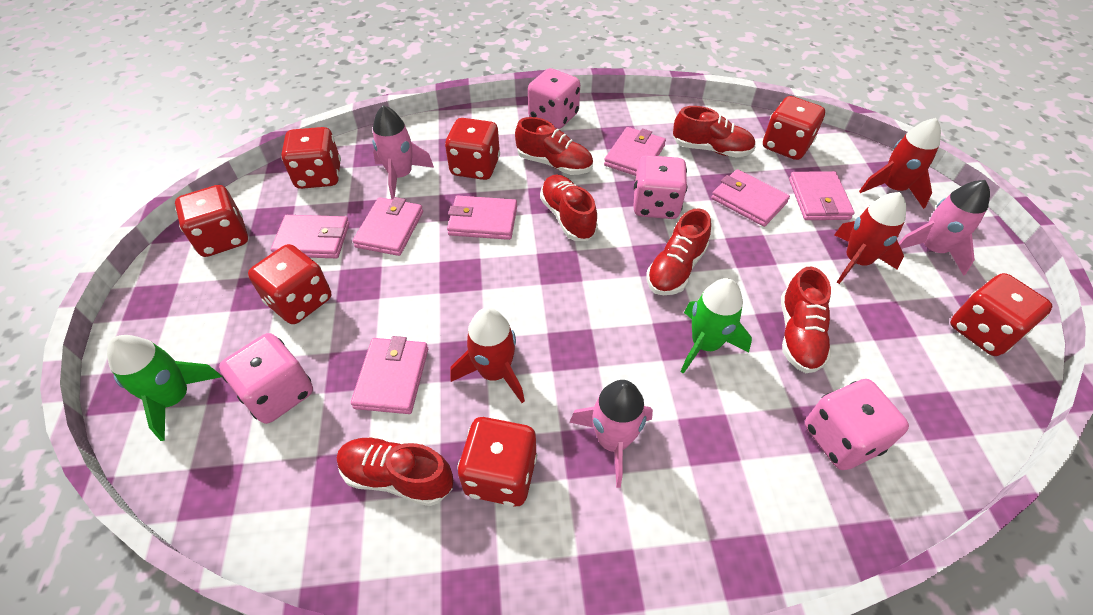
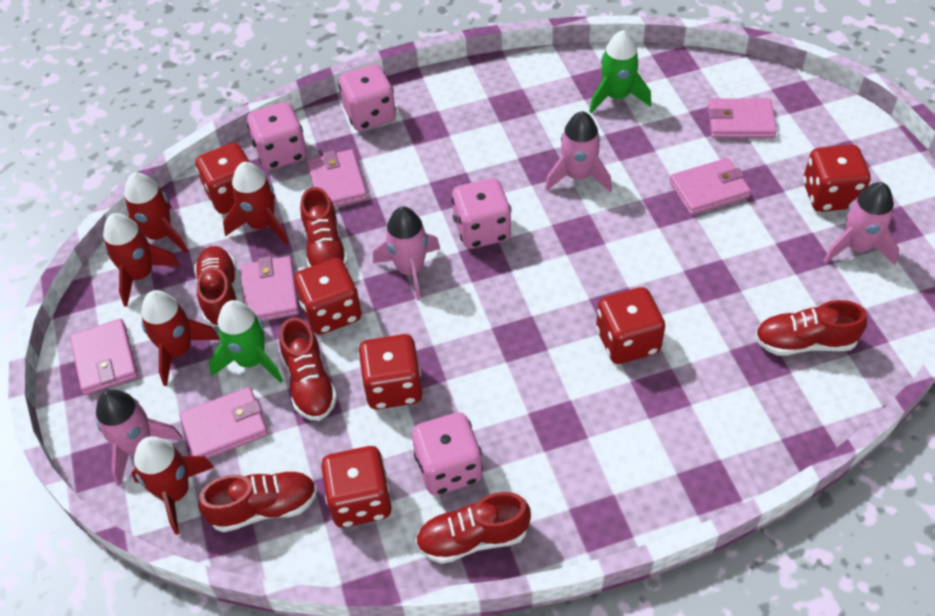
pink rocket: [372,105,434,200] [570,380,653,488] [899,180,990,276] = 3 -> [96,389,182,486] [373,207,440,301] [545,111,612,192] [823,182,899,265] = 4
pink wallet: [270,215,350,258] [351,336,428,414] [353,197,423,256] [447,196,517,240] [604,127,666,176] [711,169,790,227] [789,171,855,220] = 7 -> [70,319,138,395] [179,387,268,459] [240,256,299,321] [307,149,367,208] [669,158,751,215] [708,98,777,138] = 6
red dice: [175,185,248,257] [248,244,331,324] [281,127,341,189] [445,118,500,180] [458,417,537,506] [763,96,825,160] [950,273,1053,356] = 7 -> [196,143,250,214] [294,258,362,335] [321,446,392,528] [358,334,422,409] [596,287,665,364] [803,145,871,212] = 6
red rocket: [450,308,525,403] [834,192,906,284] [859,118,941,209] = 3 -> [103,213,180,307] [124,172,188,253] [132,436,214,535] [141,290,220,386] [223,162,289,245] = 5

